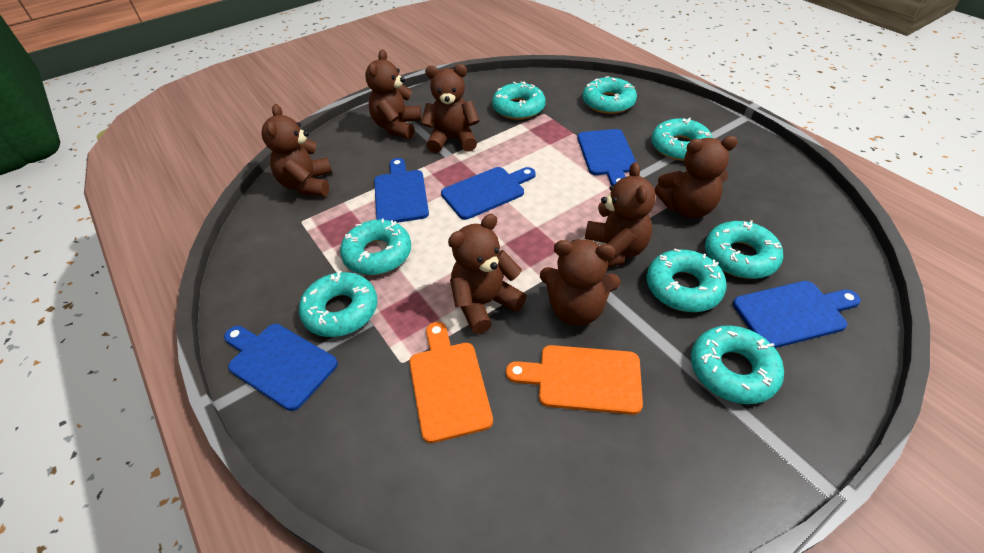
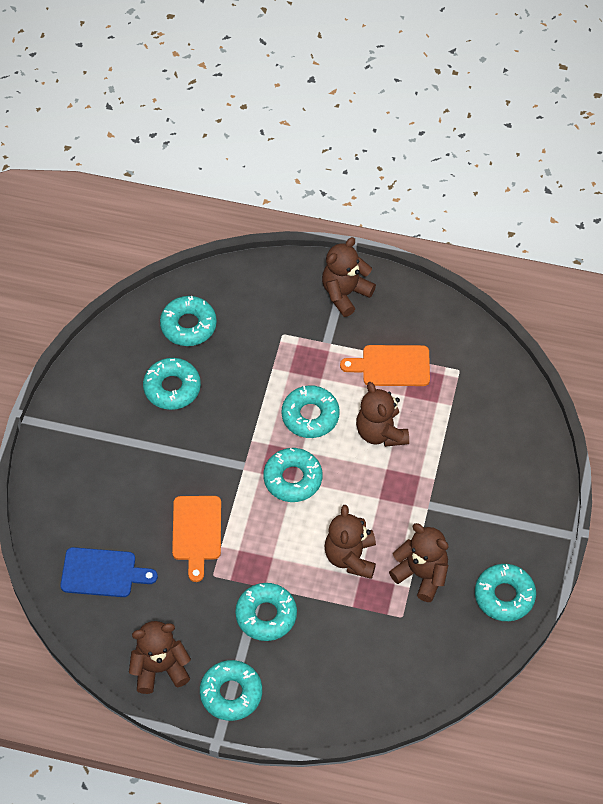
blue cutting board: [224,324,338,411] [374,158,429,223] [441,167,536,220] [578,129,637,186] [733,281,861,348] = 5 -> [61,547,158,597] = 1
brown teddy bear: [261,104,332,196] [365,49,422,139] [421,64,479,153] [448,214,526,334] [540,239,620,326] [585,162,656,267] [654,136,738,218] = 7 -> [129,621,191,694] [322,237,376,317] [324,505,376,579] [356,382,409,447] [389,523,449,602] = 5
turquoise donut: [299,270,377,337] [340,218,411,275] [492,81,546,120] [583,76,637,114] [646,249,727,312] [651,118,713,161] [691,325,784,404] [705,220,783,279] = 8 -> [143,358,201,410] [160,296,217,346] [200,660,262,721] [235,583,297,641] [263,448,322,502] [282,385,340,438] [475,564,536,621] = 7

